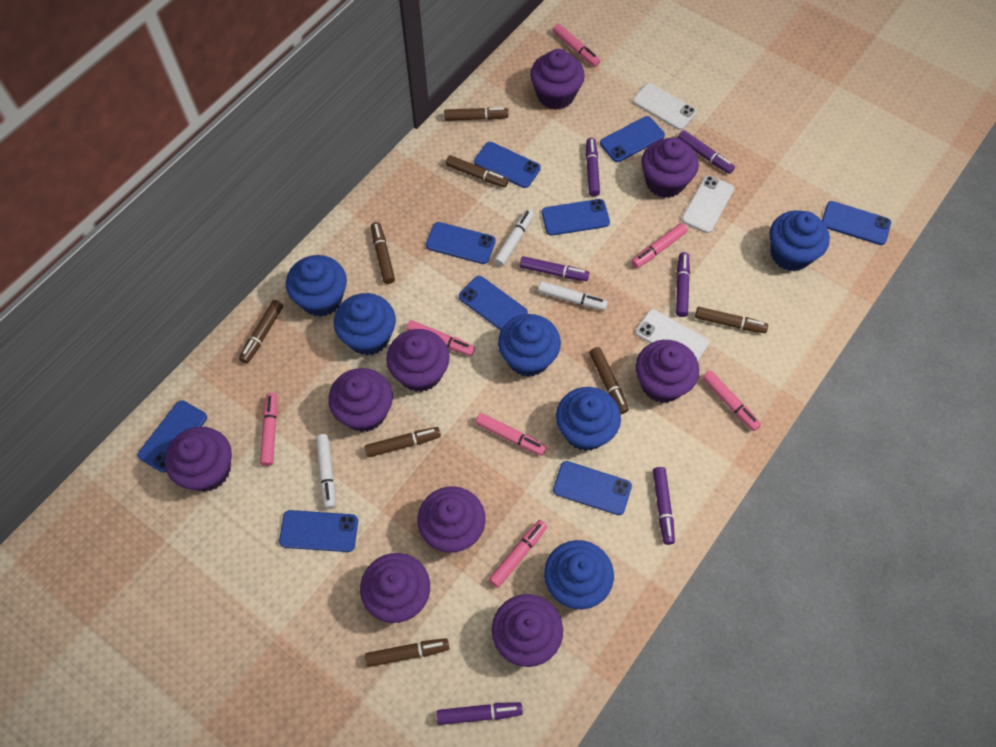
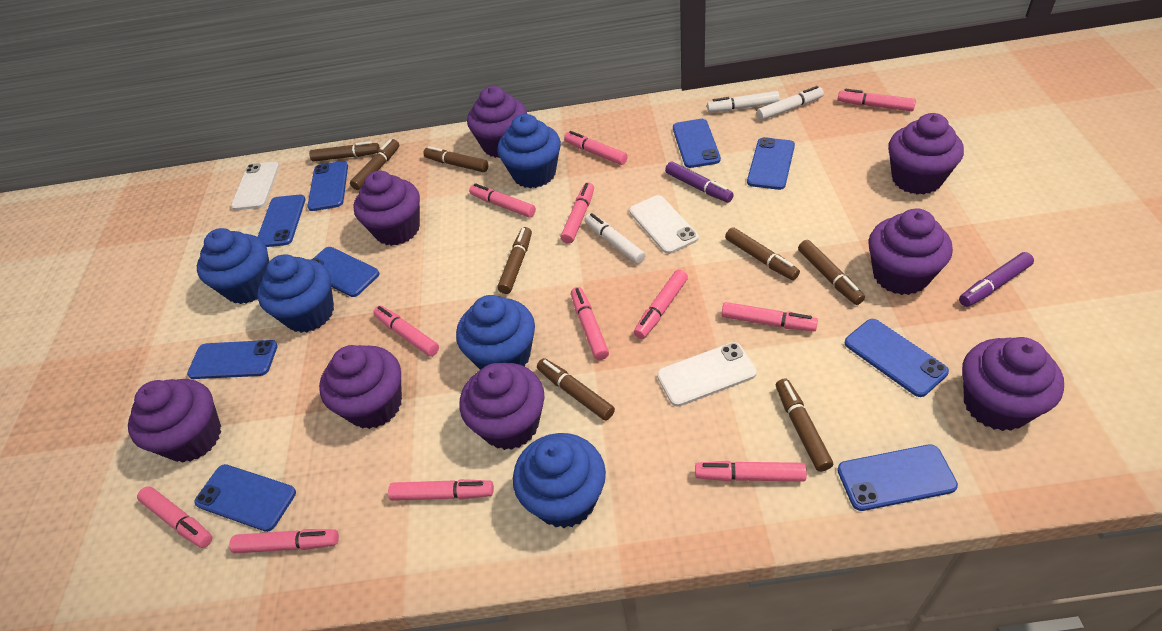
blue cupcake: [286,255,347,317] [334,293,396,355] [498,314,561,377] [544,540,614,609] [556,387,621,451] [770,210,830,271] = 6 -> [197,228,269,304] [257,254,334,333] [456,295,535,370] [497,114,561,188] [513,433,606,528] = 5
pink marker: [260,393,277,466] [406,320,475,356] [475,413,547,456] [489,520,547,588] [553,24,600,67] [631,223,688,268] [702,370,761,431] = 7 -> [137,486,212,548] [229,529,339,553] [373,306,439,356] [388,479,494,501] [469,183,536,218] [561,182,594,244] [564,131,628,165] [571,287,609,360] [634,269,688,339] [695,461,807,482] [722,302,818,331] [838,89,916,111] = 12
purple cupcake: [165,427,232,492] [328,368,393,432] [360,553,430,623] [386,329,450,392] [417,486,486,553] [492,594,563,667] [530,49,585,110] [636,340,699,403] [641,137,699,198] = 9 -> [128,379,221,462] [319,345,402,429] [353,171,420,246] [460,363,545,450] [467,86,527,158] [868,208,953,295] [888,113,964,195] [962,337,1064,431] = 8
purple marker: [436,702,523,725] [520,256,589,281] [586,138,600,197] [653,467,675,545] [676,252,690,317] [678,130,735,174] = 6 -> [665,162,734,202] [959,252,1034,307] = 2

